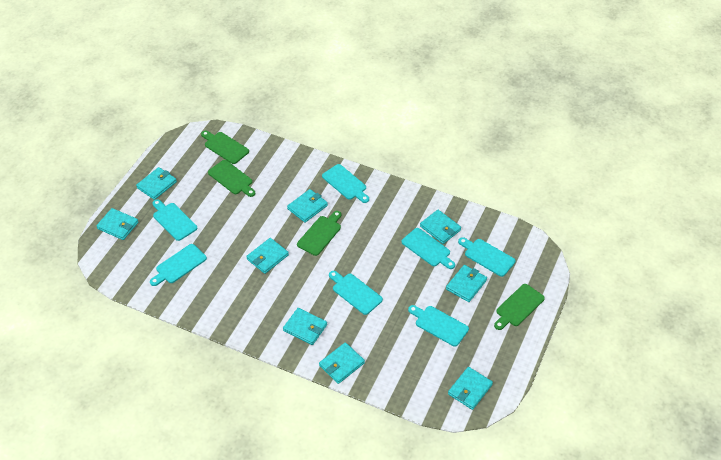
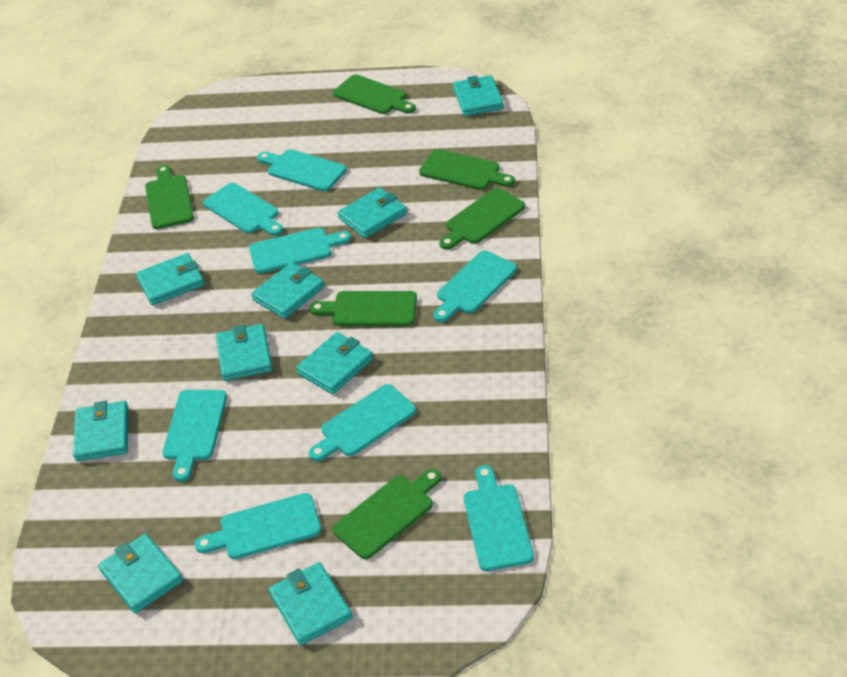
green cutting board: [201,131,249,164] [208,160,256,197] [297,211,341,256] [494,284,545,330] = 4 -> [145,165,194,229] [309,291,417,326] [333,75,416,114] [333,469,441,559] [419,149,515,190] [439,188,525,250] = 6
turquoise cutting board: [150,244,207,286] [152,199,197,241] [322,164,369,203] [329,271,383,315] [402,228,455,269] [408,305,469,347] [458,237,515,277] = 7 -> [163,390,227,482] [195,493,321,559] [203,183,283,236] [249,228,351,273] [257,149,347,191] [309,384,416,461] [434,251,517,322] [464,465,534,571] = 8

